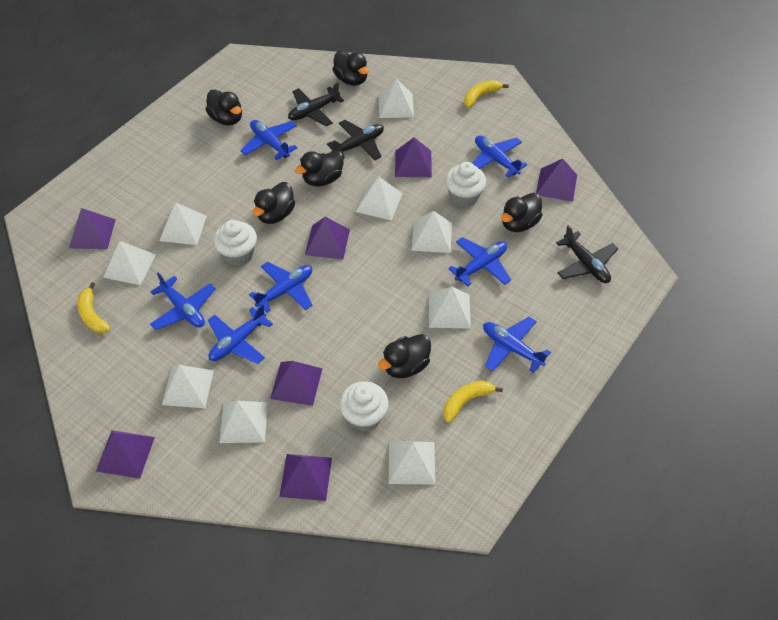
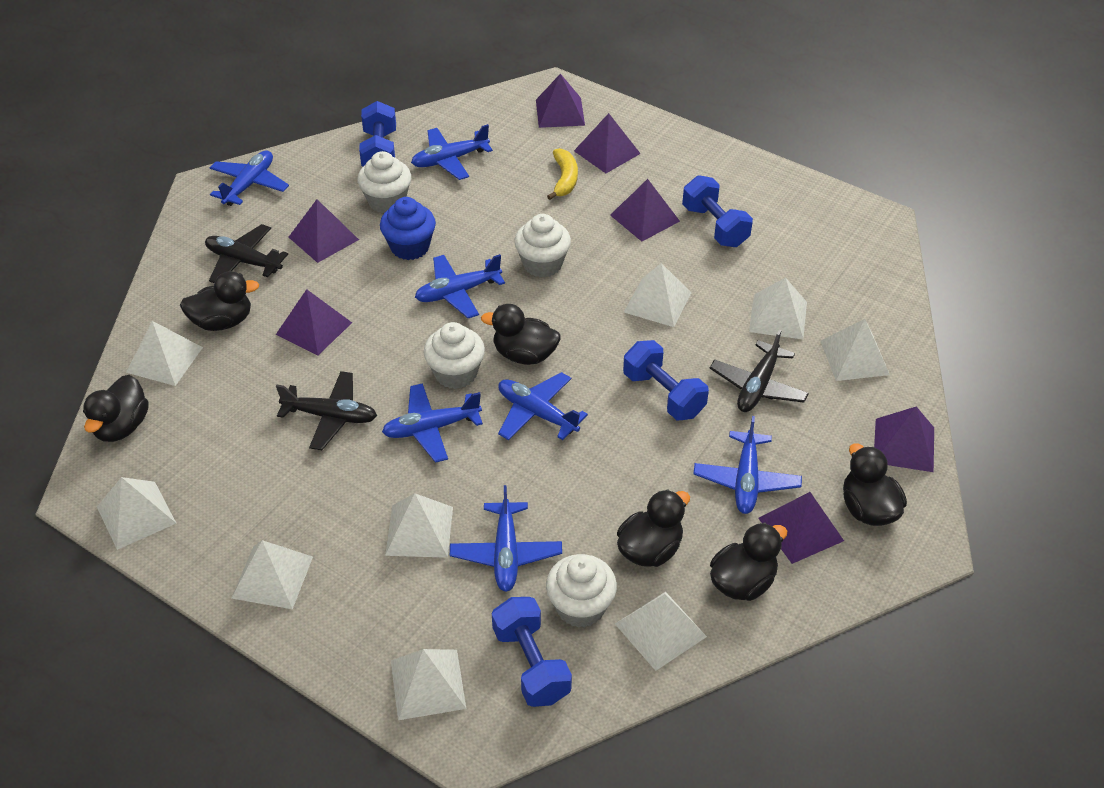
blue cupcake: none = 0 -> [380,197,436,260] = 1
blue dumbbell: none = 0 -> [359,101,396,167] [492,597,572,707] [623,340,709,420] [682,175,753,247] = 4
white cupcake: [214,220,257,266] [340,381,389,431] [445,162,486,207] = 3 -> [358,151,411,213] [424,322,485,389] [514,214,571,277] [546,554,617,628] = 4
yellow banana: [77,282,111,333] [443,381,503,423] [464,80,509,108] = 3 -> [547,148,578,200] = 1

